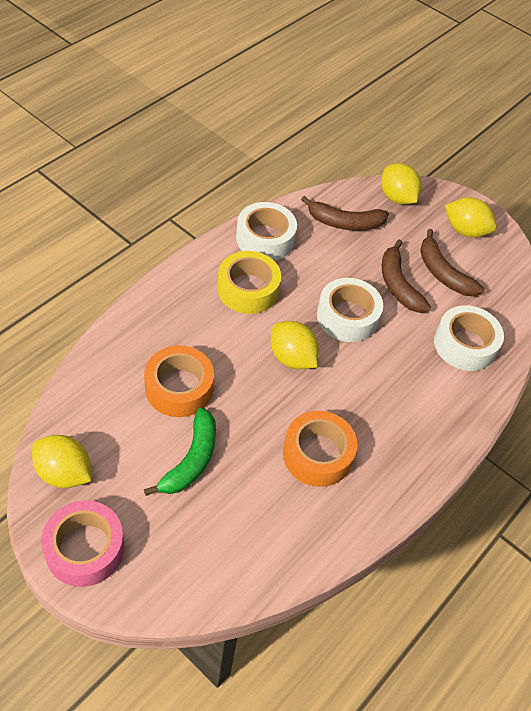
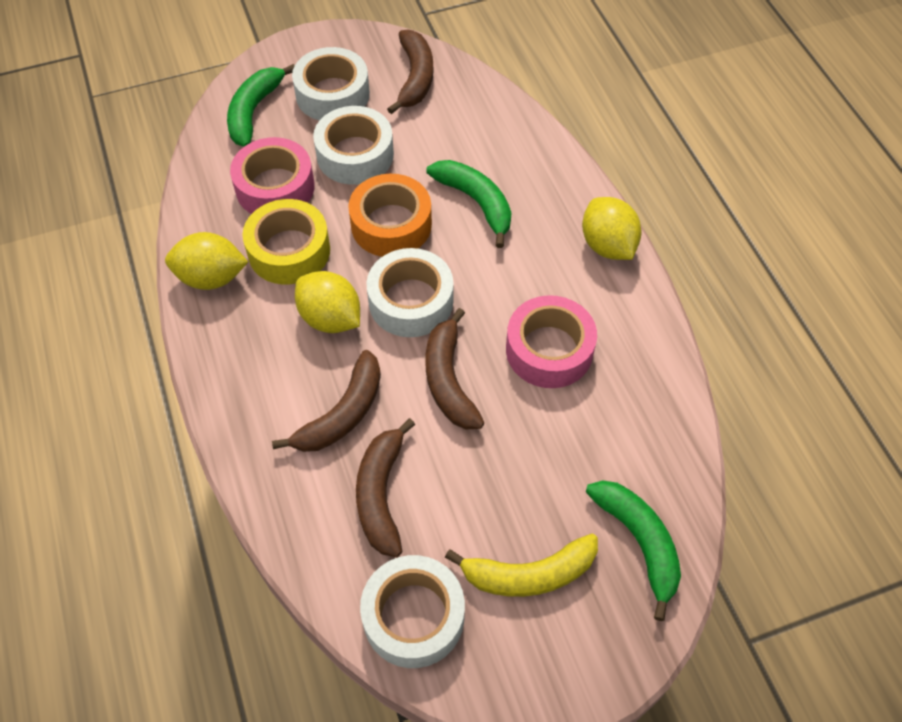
brown banana: [301,196,389,231] [382,239,431,313] [420,229,484,296] = 3 -> [272,350,381,452] [356,418,415,557] [387,30,433,114] [426,308,484,429] = 4
green banana: [144,407,216,496] = 1 -> [227,64,295,147] [426,160,512,248] [586,480,681,621] = 3
orange tape: [144,346,214,417] [283,411,357,487] = 2 -> [348,174,432,257] = 1
pink tape: [41,500,124,587] = 1 -> [230,137,315,214] [506,295,597,388] = 2
white tape: [236,202,297,260] [317,278,383,342] [434,305,504,371] = 3 -> [292,47,370,121] [313,106,394,185] [360,555,465,668] [366,248,454,337] = 4
yellow banana: none = 0 -> [445,534,598,597] = 1
yellow lemon: [32,435,91,488] [271,321,319,369] [381,163,421,205] [445,197,497,238] = 4 -> [165,232,248,290] [295,271,360,333] [582,197,642,260] = 3

